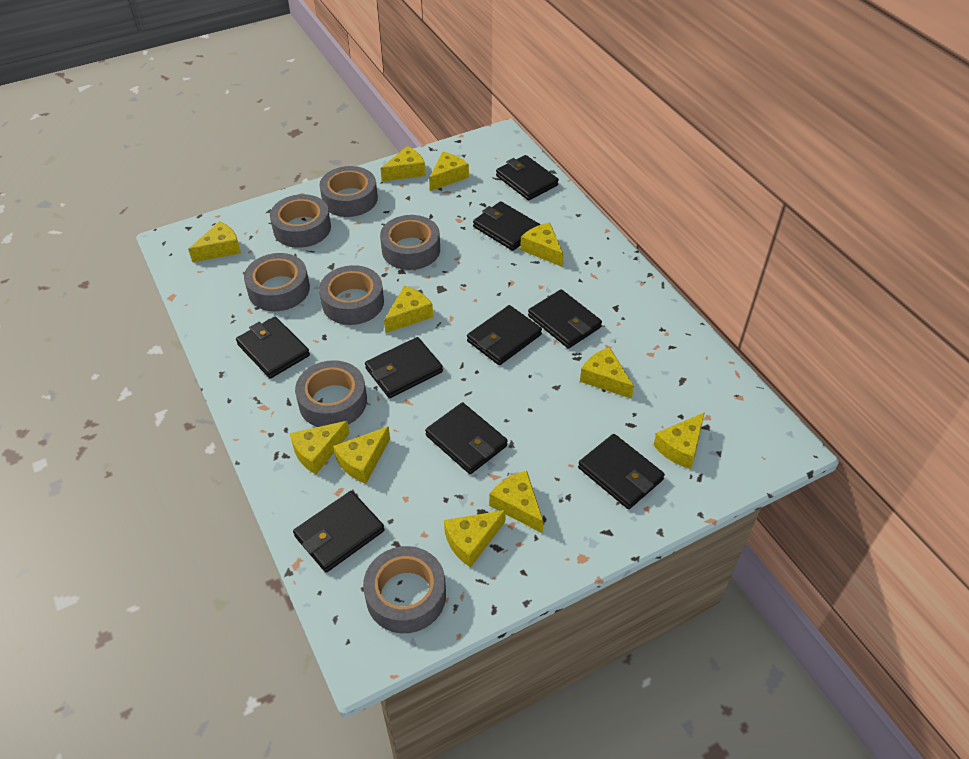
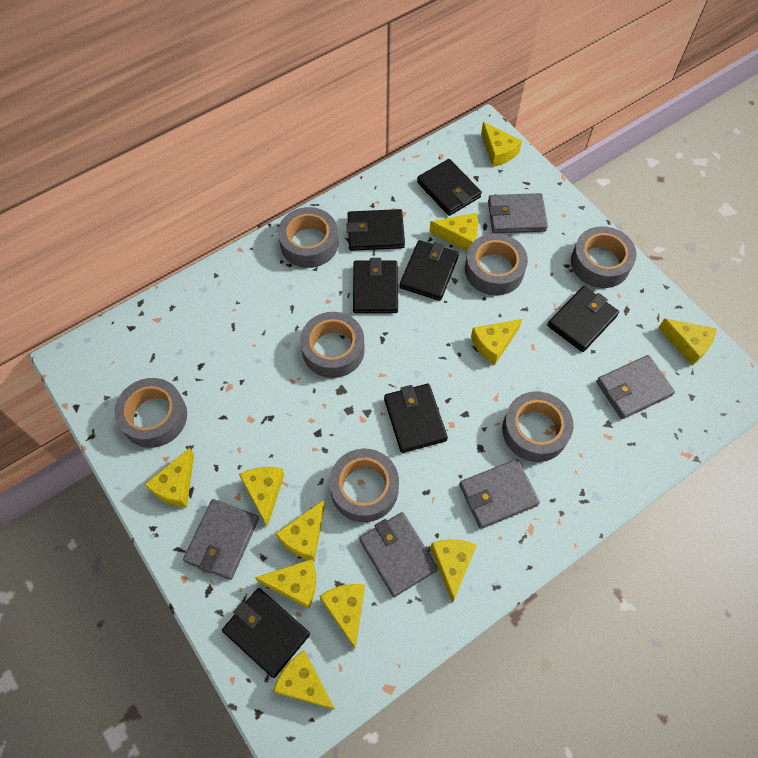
black wallet: [236,317,310,379] [293,491,385,572] [365,337,443,398] [425,402,507,474] [467,305,542,365] [473,201,540,251] [496,155,559,200] [528,289,602,348] [578,434,665,509] = 9 -> [222,588,310,678] [346,209,405,251] [353,258,398,313] [384,384,448,453] [400,240,459,301] [417,159,482,216] [547,286,619,352] = 7
grey wallet: none = 0 -> [183,499,259,580] [359,512,438,597] [459,459,540,529] [488,193,548,233] [596,355,675,419] = 5

